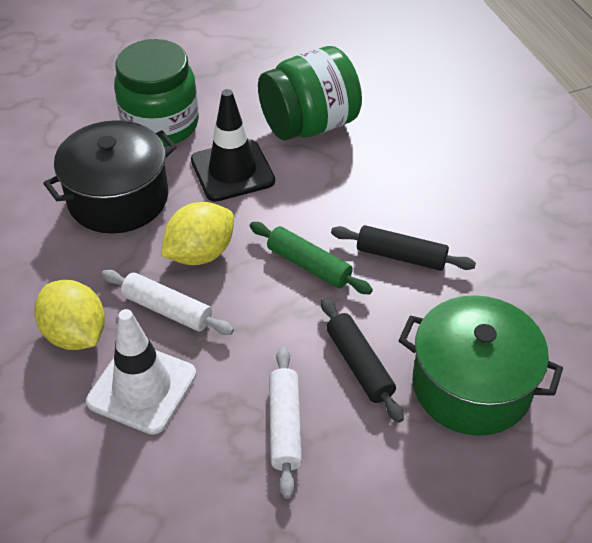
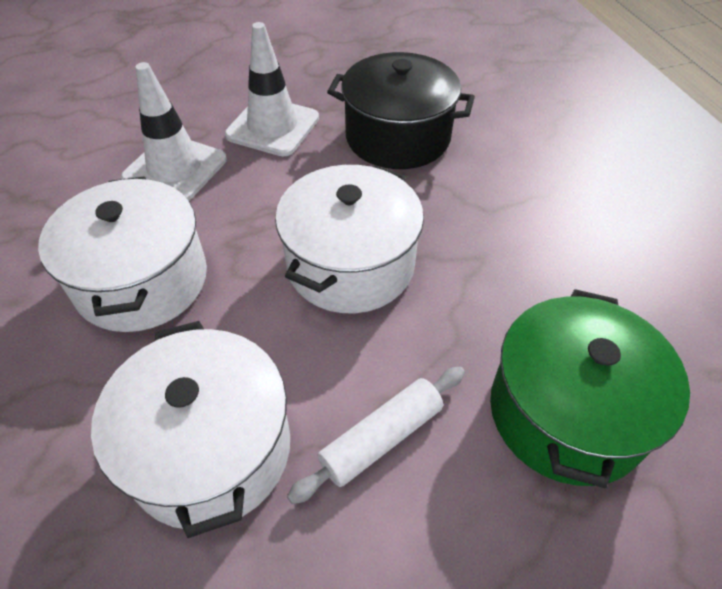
black rolling pin: [321,298,404,423] [331,225,476,271] = 2 -> none = 0
black traffic cone: [191,89,275,202] = 1 -> none = 0
green jar: [114,39,199,147] [258,46,362,141] = 2 -> none = 0
green rolling pin: [250,222,373,294] = 1 -> none = 0
white pot: none = 0 -> [38,176,207,332] [91,321,290,538] [275,165,424,313] = 3
white rolling pin: [102,270,234,335] [269,347,302,499] = 2 -> [287,366,465,504] = 1
white traffic cone: [86,309,196,435] = 1 -> [121,62,227,201] [225,22,319,156] = 2
yellow lemon: [34,280,105,350] [161,202,234,265] = 2 -> none = 0

